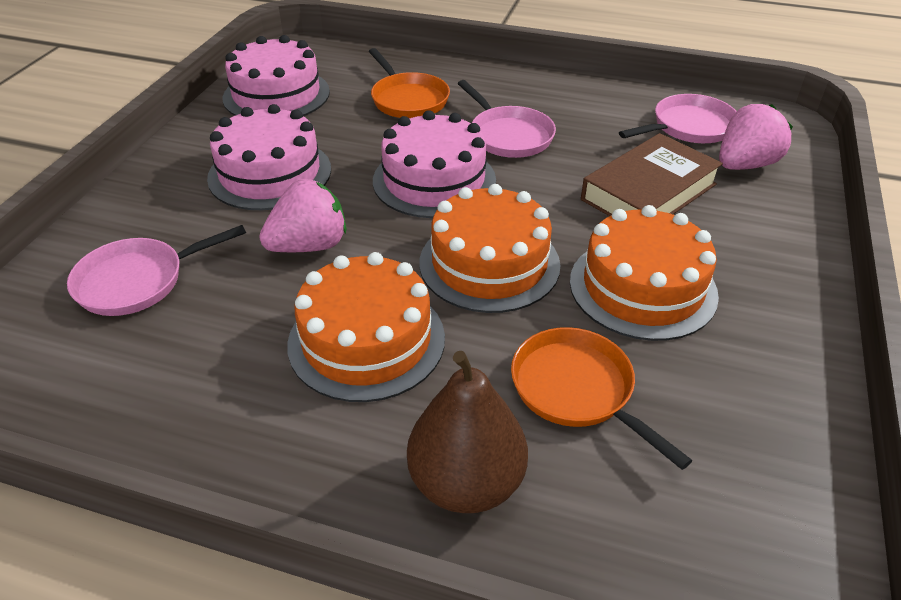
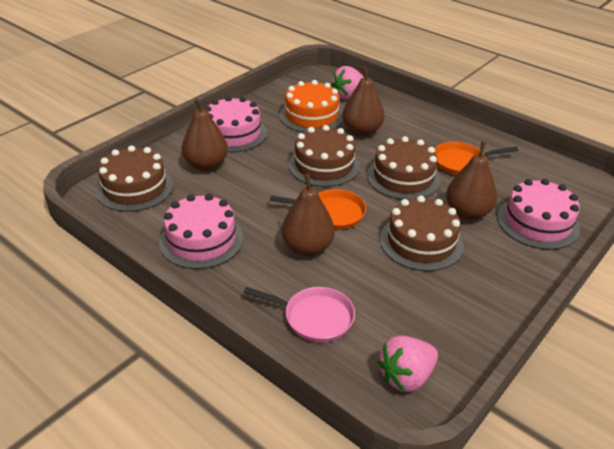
brown book: [581,133,723,216] = 1 -> none = 0
brown cake: none = 0 -> [96,145,173,212] [288,125,360,187] [367,136,441,200] [380,196,464,271] = 4
brown pear: [407,351,528,513] = 1 -> [182,98,228,171] [281,174,335,256] [342,66,385,136] [446,142,497,220] = 4
orange cake: [287,252,445,402] [420,184,560,313] [570,205,719,341] = 3 -> [280,80,343,132] = 1
pink pan: [67,225,246,316] [457,80,556,158] [619,94,737,143] = 3 -> [243,287,355,342] = 1

